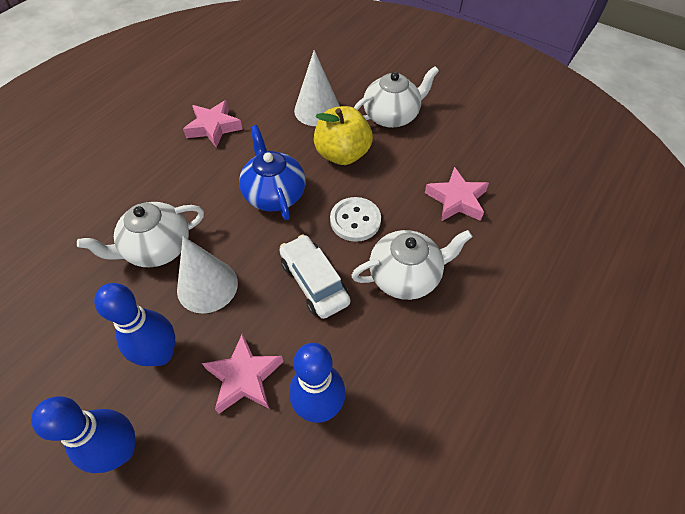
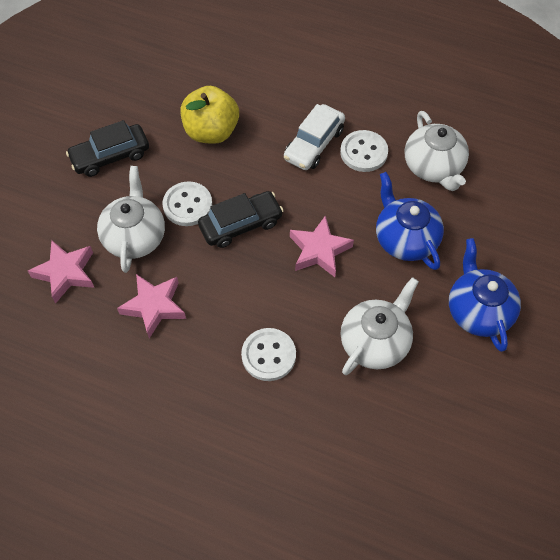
black car: none = 0 -> [66,120,149,177] [198,191,284,248] = 2
blue bowling pin: [31,396,135,473] [94,283,175,366] [289,343,346,423] = 3 -> none = 0
blue teapot: [239,125,306,220] = 1 -> [376,172,444,270] [449,238,521,352] = 2
white button: [330,197,381,242] = 1 -> [163,181,212,226] [241,328,296,381] [340,130,388,172] = 3
white cone: [177,236,238,313] [294,50,340,126] = 2 -> none = 0

